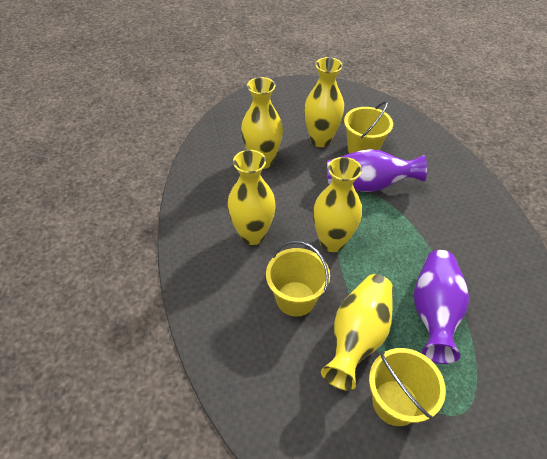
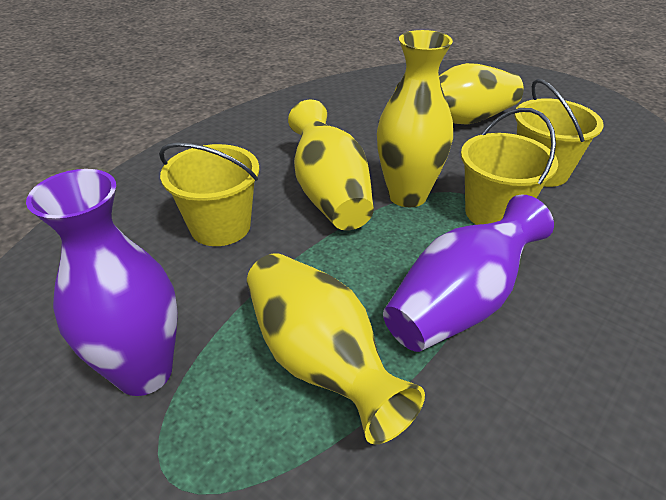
yellow vase: [227,150,276,245] [241,77,283,169] [304,57,344,147] [313,157,362,252] [321,274,393,391] = 5 -> [247,253,425,444] [288,100,374,231] [377,30,453,207] [395,63,524,124] = 4

